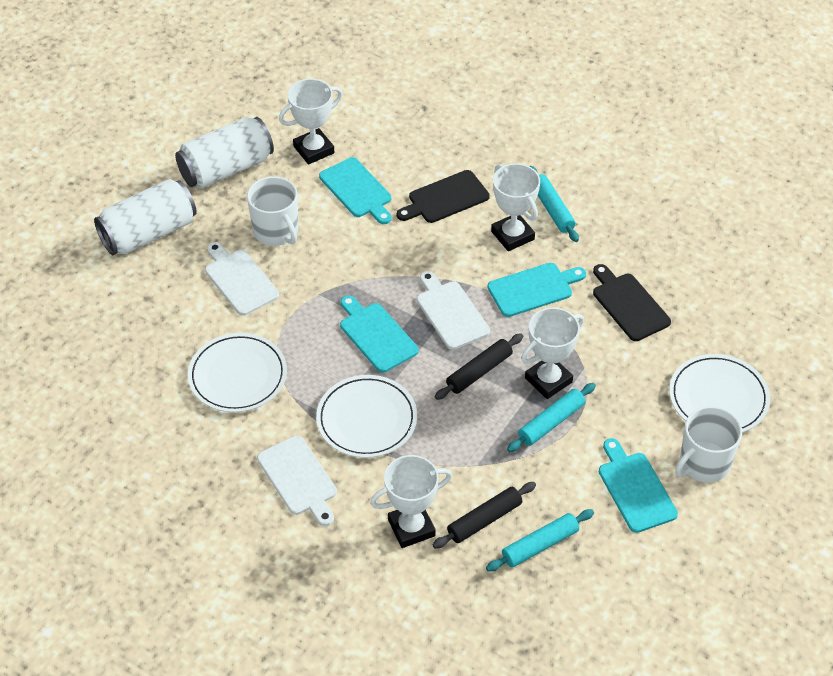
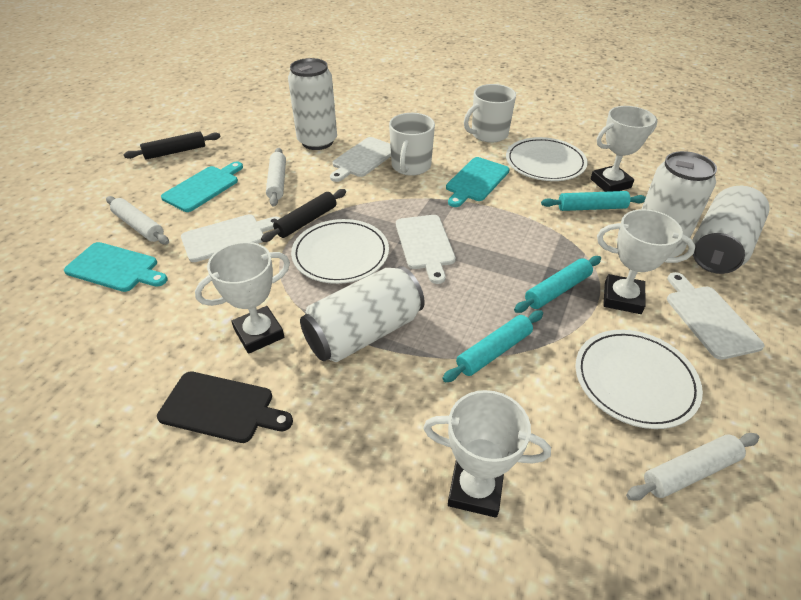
black cutting board: [397,170,490,223] [593,264,671,341] = 2 -> [157,371,293,443] = 1
turquoise cutting board: [319,157,392,224] [340,295,419,373] [487,263,586,317] [599,438,678,533] = 4 -> [64,242,168,292] [161,162,243,212] [446,157,510,207] = 3
white can: [94,179,197,256] [175,117,274,189] = 2 -> [288,58,337,150] [300,266,425,362] [642,151,717,257] [692,186,770,274] = 4
white cutting board: [205,242,280,316] [257,436,337,526] [417,271,490,350] = 3 -> [181,214,280,262] [330,137,391,182] [396,215,456,284] [667,272,764,360] = 4
white rolling pin: none = 0 -> [106,196,169,244] [266,148,286,207] [626,433,759,501] = 3

